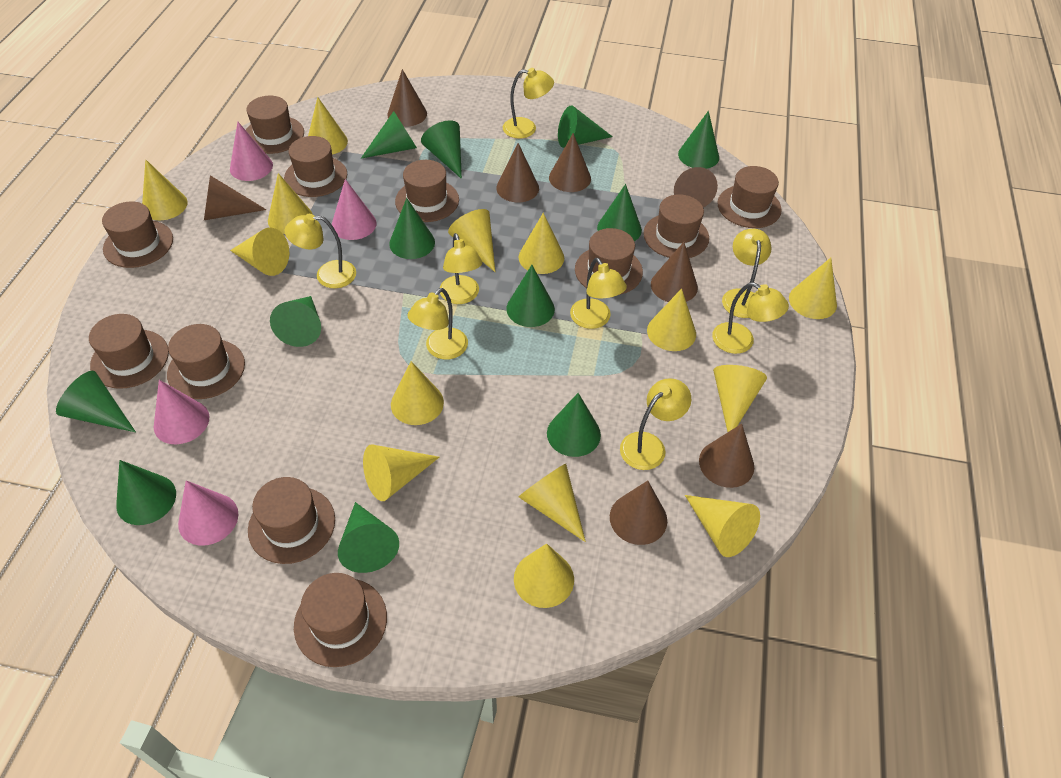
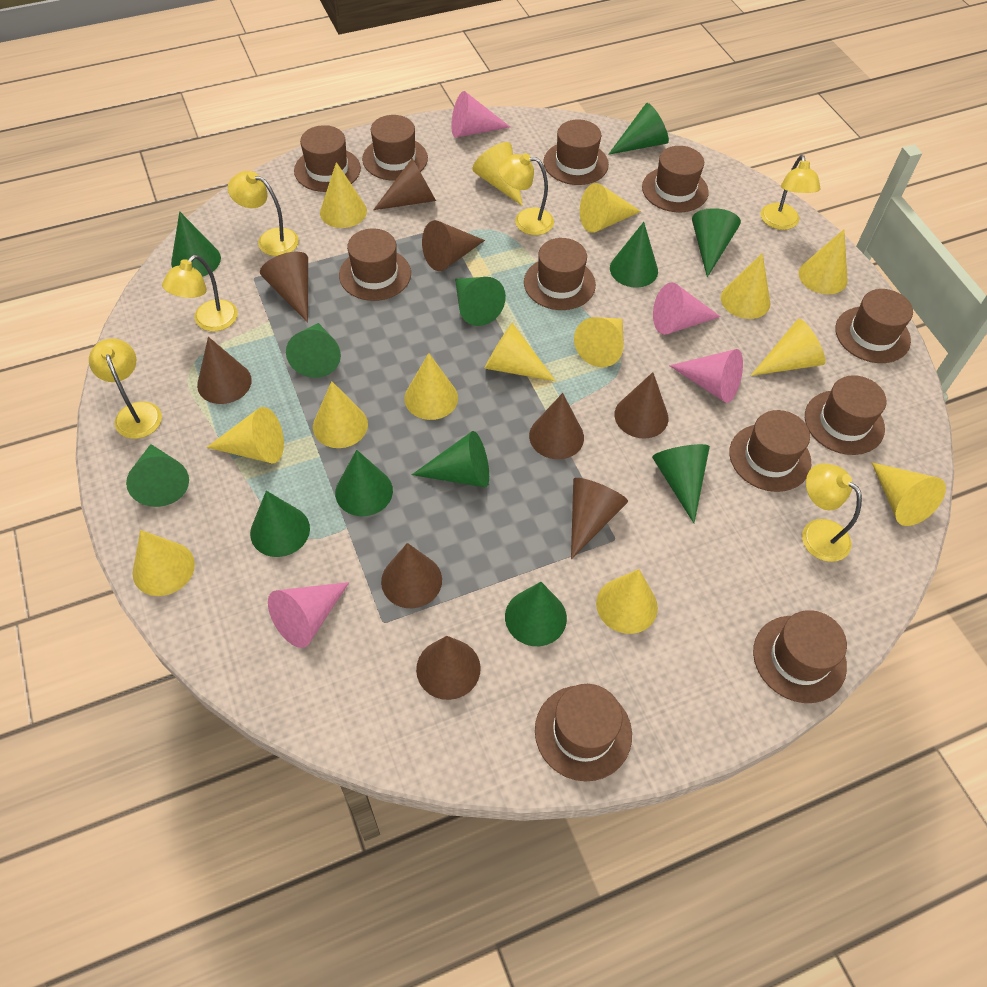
brown cone: [204,175,267,220] [387,69,427,126] [496,143,539,202] [549,133,591,192] [610,481,667,545] [651,242,698,302] [674,167,718,207] [699,424,754,488] = 8 -> [197,337,252,404] [260,252,308,323] [373,158,436,210] [381,543,442,608] [416,636,481,700] [422,220,485,271] [529,393,584,459] [571,478,628,559] [615,372,669,438] = 9
yellow lamp: [285,214,356,288] [407,288,468,360] [440,233,482,304] [503,68,554,139] [570,258,627,329] [620,378,691,470] [712,282,789,354] [722,229,771,318] = 8 -> [89,338,162,439] [162,255,238,331] [228,171,299,256] [498,153,554,235] [761,155,820,230] [802,463,862,562] = 6

